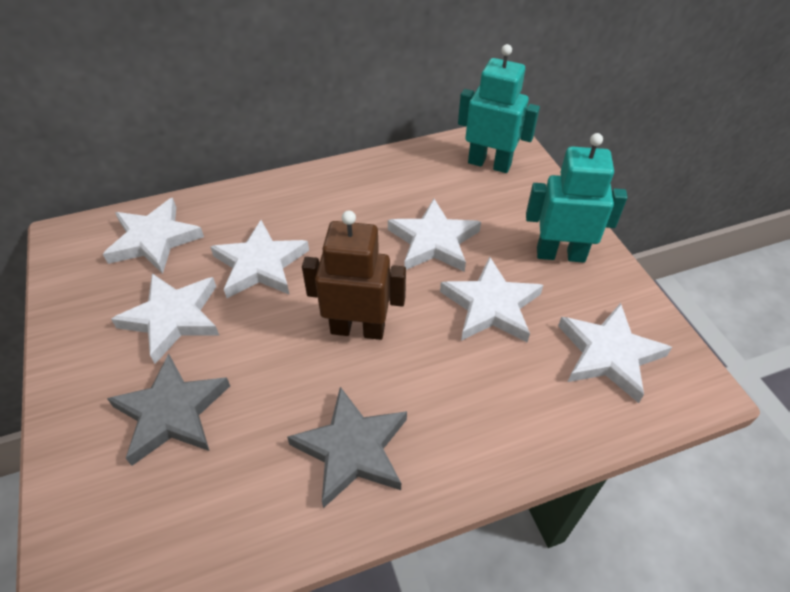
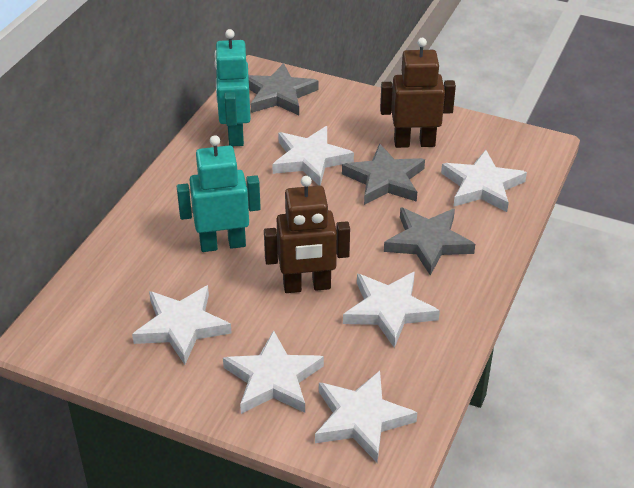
brown robot: [302,211,406,340] = 1 -> [264,176,350,293] [380,38,456,148] = 2
grey star: [107,353,230,466] [287,387,407,508] = 2 -> [248,63,319,115] [342,143,425,205] [384,207,475,275] = 3

